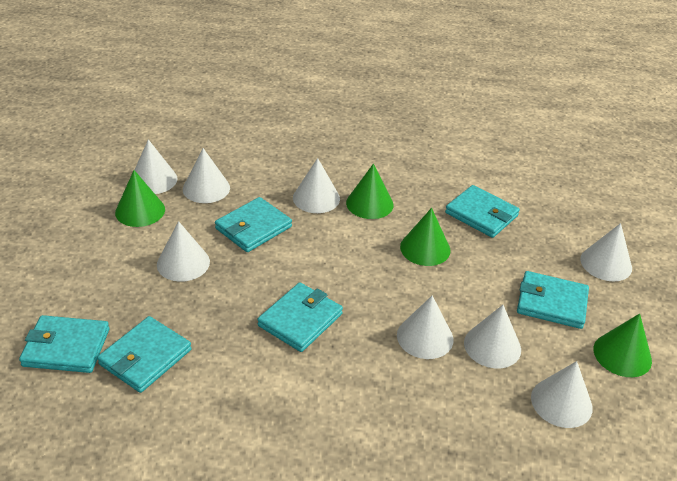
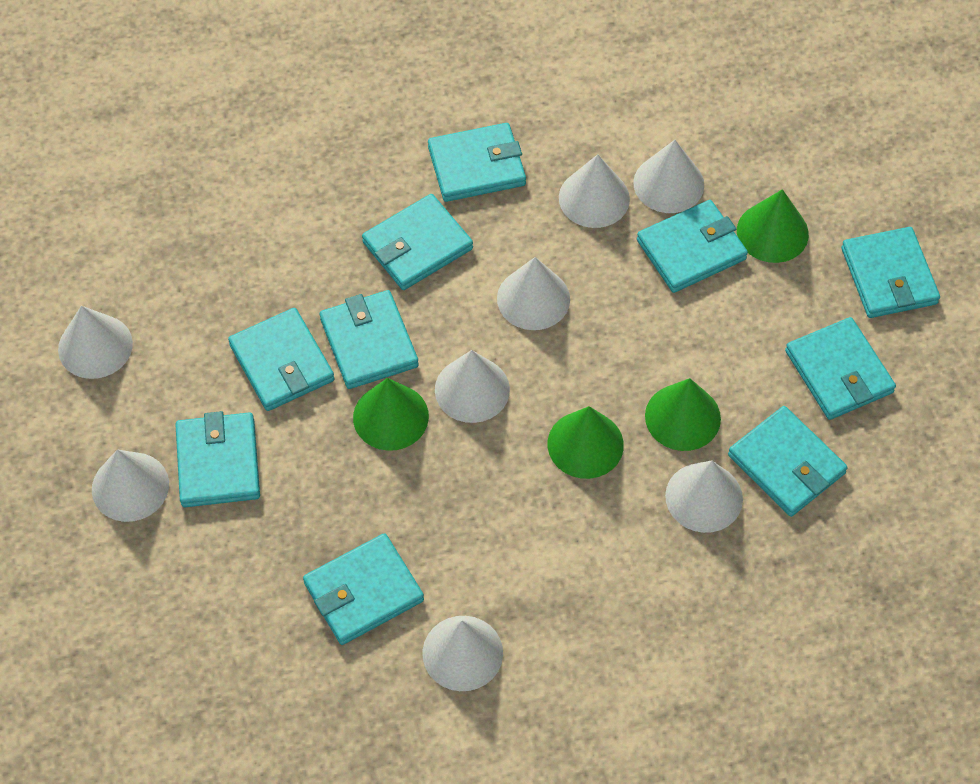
turquoise wallet: [19,315,110,373] [97,316,192,393] [215,197,292,252] [257,282,343,352] [445,185,520,238] [517,271,589,329] = 6 -> [175,411,260,507] [228,308,334,411] [303,533,424,645] [320,290,419,389] [362,194,473,290] [428,123,526,202] [637,200,748,293] [728,406,848,517] [785,317,896,420] [841,227,940,318] = 10

